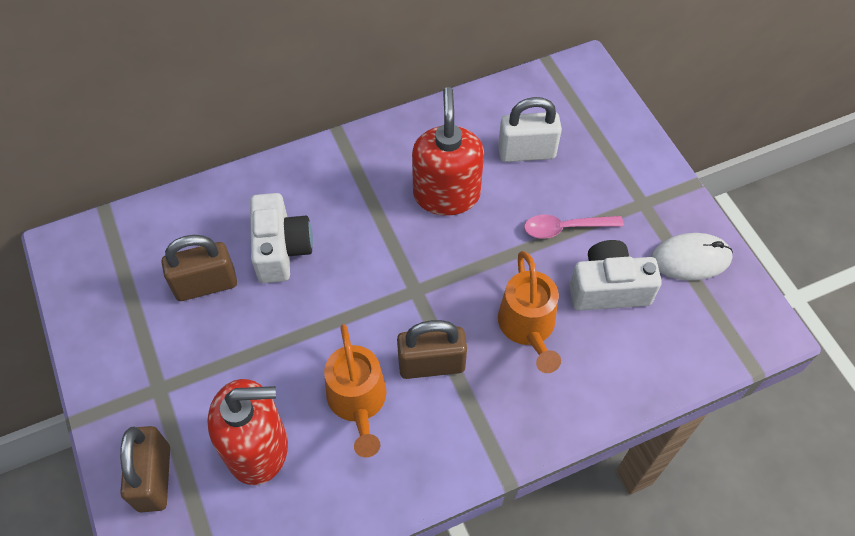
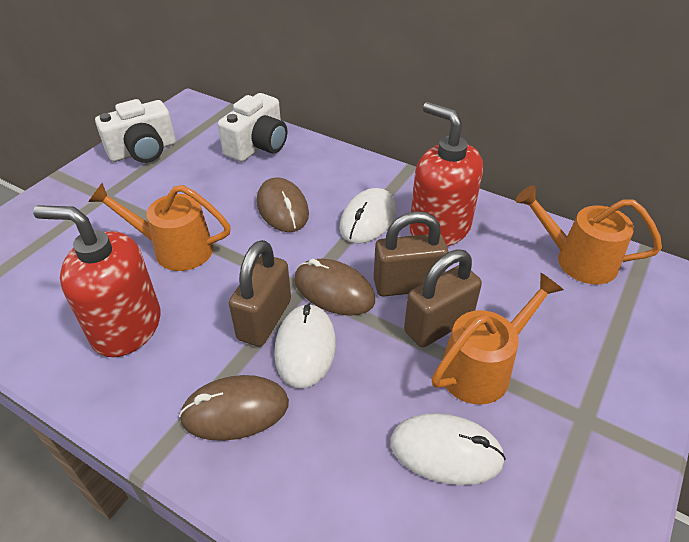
brown mouse: none = 0 -> [179,375,289,441] [257,177,309,232] [294,259,375,316] = 3
orange watering can: [324,324,387,457] [498,251,561,373] = 2 -> [88,183,231,271] [432,273,564,405] [516,185,662,285] = 3
pink spoon: [524,215,624,239] = 1 -> none = 0
white mouse: [651,233,733,280] = 1 -> [274,303,336,388] [340,188,396,243] [390,413,506,485] = 3
white padlock: [498,97,562,162] = 1 -> none = 0

